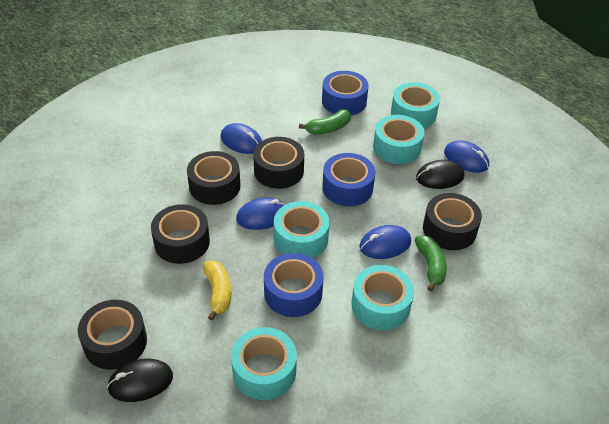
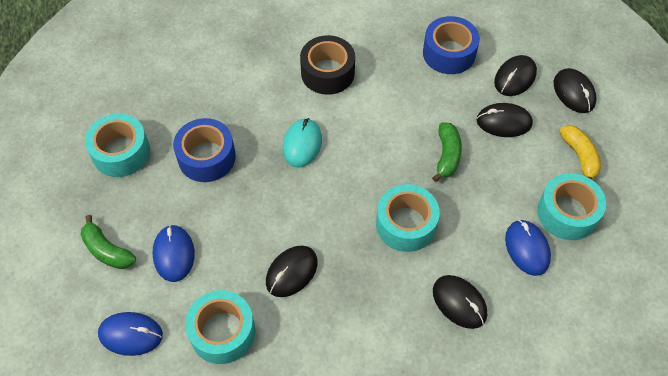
black mouse: [107,359,173,402] [416,160,464,189] = 2 -> [266,245,318,297] [433,275,487,329] [476,103,533,137] [494,55,537,96] [554,68,597,113] = 5
black tape: [78,300,147,370] [151,204,210,264] [187,151,240,205] [253,137,304,189] [423,193,482,250] = 5 -> [300,35,355,95] = 1
blue mouse: [220,123,262,154] [236,197,285,230] [359,225,411,259] [444,140,489,173] = 4 -> [98,312,163,356] [153,225,195,282] [505,220,551,276] = 3
blue tape: [264,253,324,317] [322,71,369,115] [322,153,375,206] = 3 -> [173,118,236,182] [423,16,480,74] = 2
turquoise mouse: none = 0 -> [283,118,322,167] = 1
turquoise tape: [231,327,297,400] [274,201,329,258] [351,265,414,330] [373,115,424,164] [391,82,440,128] = 5 -> [85,113,150,177] [185,290,255,364] [376,184,440,252] [537,173,606,240] = 4

